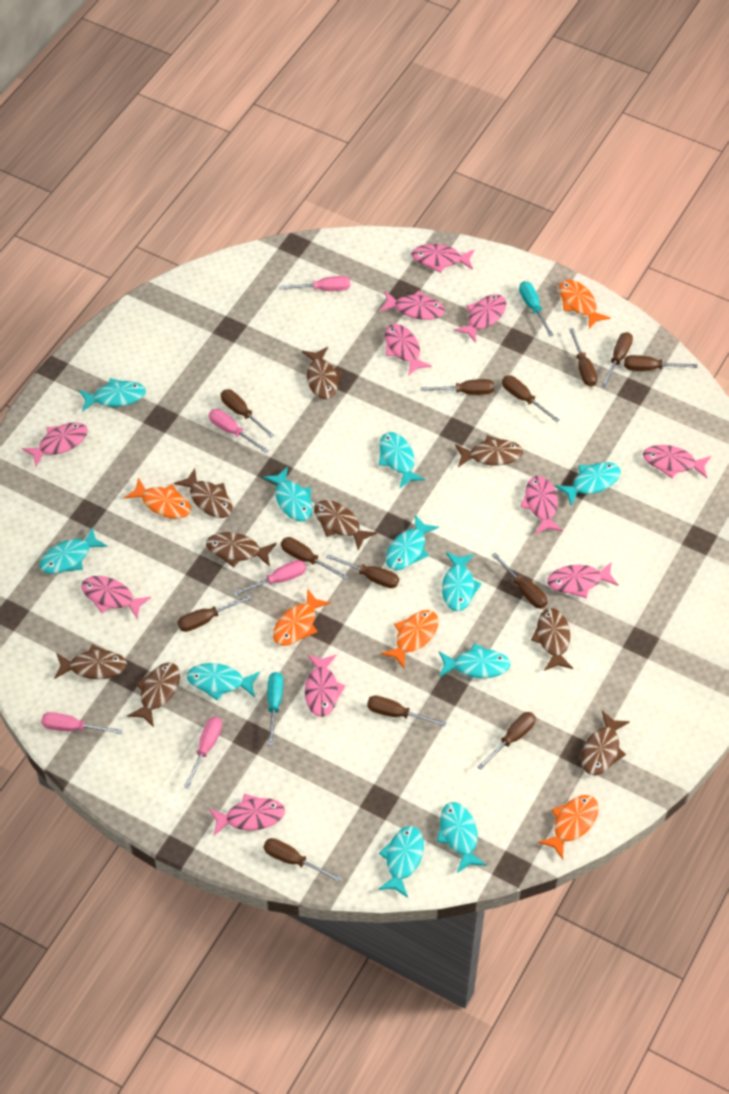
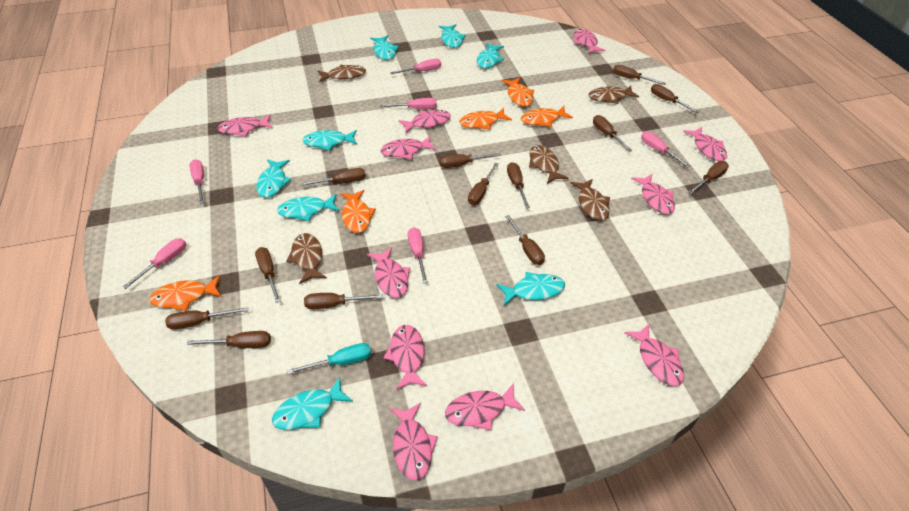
brown fish: [54,644,127,679] [127,663,180,727] [174,468,233,518] [206,532,277,567] [302,347,343,399] [314,500,377,551] [455,435,523,467] [531,608,573,671] [581,711,630,776] = 9 -> [286,233,327,284] [317,65,366,82] [529,145,569,184] [570,179,610,220] [588,86,639,104] = 5
pink screwdriver: [41,712,122,734] [184,717,222,789] [209,409,268,453] [233,560,306,596] [279,276,350,291] = 5 -> [123,238,186,289] [189,159,204,204] [380,98,437,109] [390,59,441,74] [408,227,428,283] [641,131,690,167] = 6
turquoise fish: [39,527,108,574] [79,378,146,412] [187,663,260,701] [263,466,313,522] [378,826,424,898] [379,432,425,488] [386,515,439,570] [437,802,487,873] [439,643,511,678] [442,552,482,611] [555,462,621,505] = 11 -> [256,159,292,198] [272,377,353,430] [277,194,339,221] [303,130,357,151] [370,35,399,60] [439,24,466,48] [477,43,504,69] [496,272,565,306] = 8
turquoise screwdriver: [267,672,283,746] [519,281,553,337] = 2 -> [287,343,371,374] = 1

